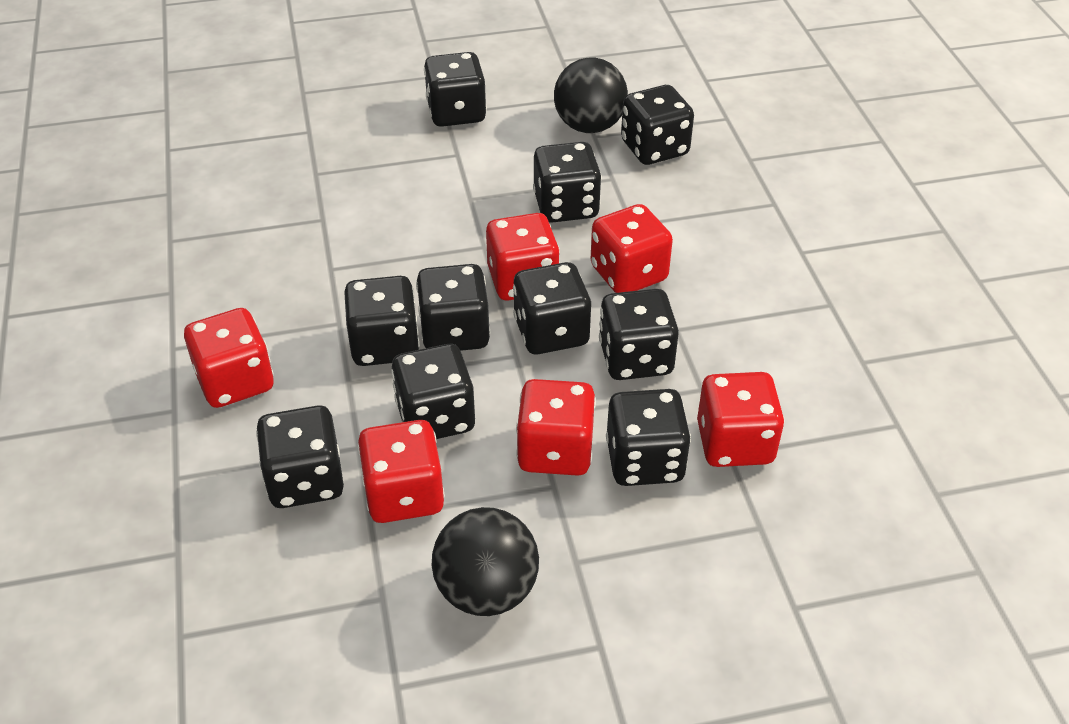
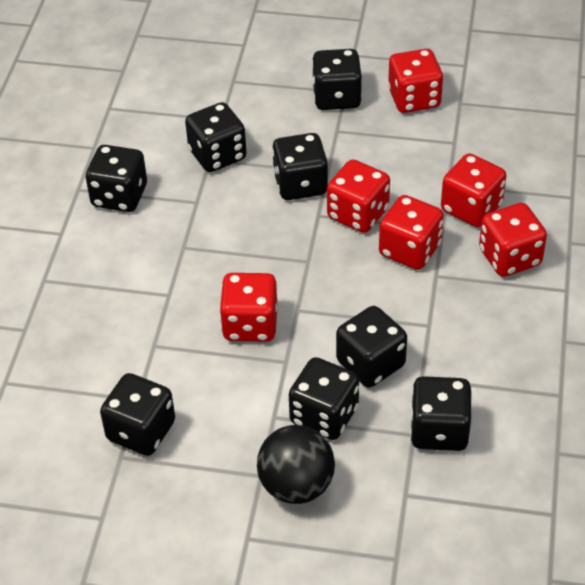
black ball: [432,507,539,616] [554,58,628,133] = 2 -> [257,425,335,504] = 1
black dice: [256,405,344,508] [344,276,420,366] [391,344,475,439] [416,264,490,351] [424,52,487,127] [513,262,591,354] [533,142,602,223] [599,289,679,380] [606,389,691,486] [621,85,694,165] = 10 -> [86,145,147,212] [100,373,175,456] [185,102,246,172] [272,133,328,200] [289,357,359,440] [312,49,362,110] [336,306,407,388] [410,376,472,451] = 8

